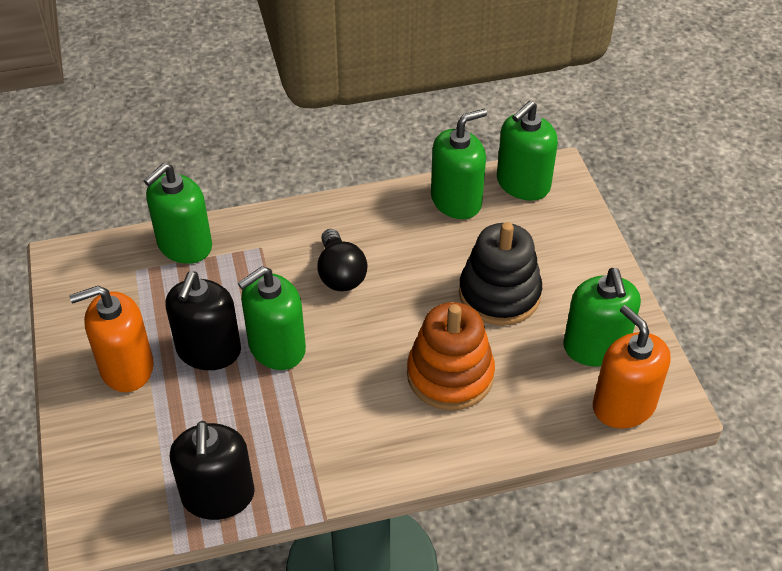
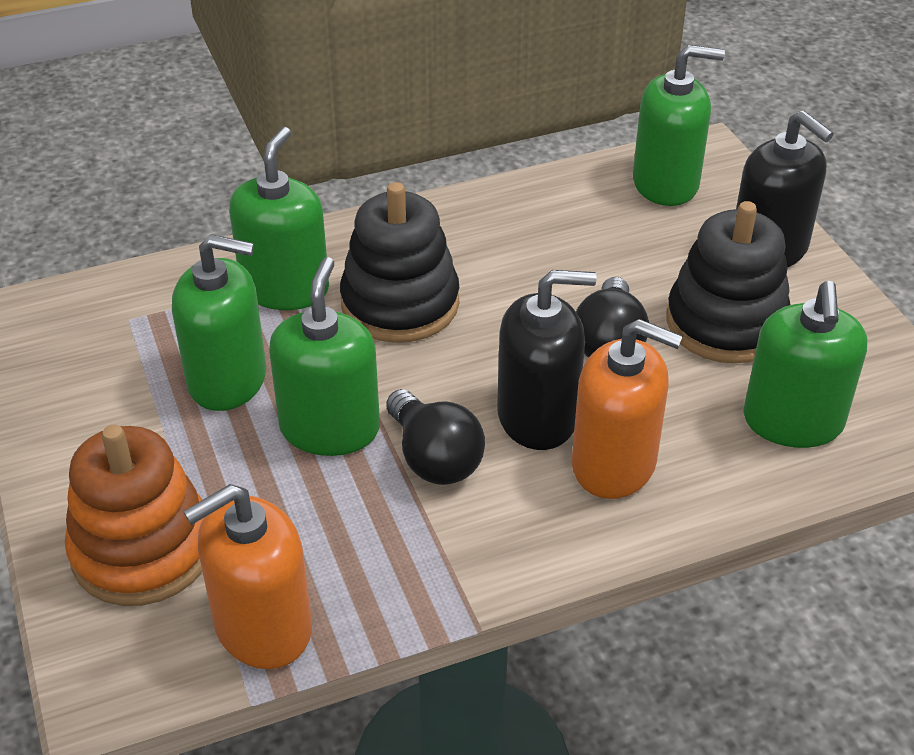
black light bulb: [318,229,367,291] = 1 -> [386,389,485,485] [576,277,649,358] = 2
black stacking toy: [459,222,542,326] = 1 -> [340,182,459,343] [667,201,790,364] = 2

